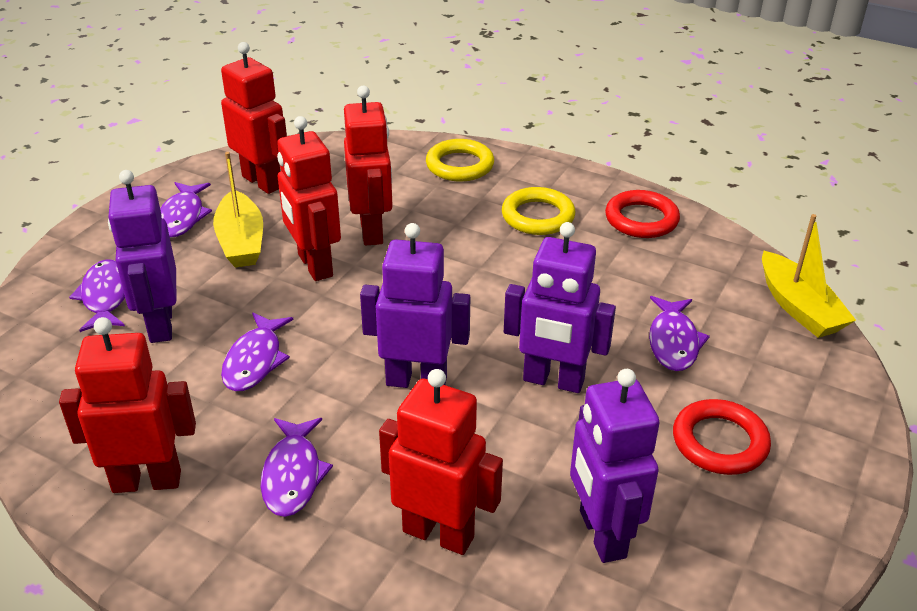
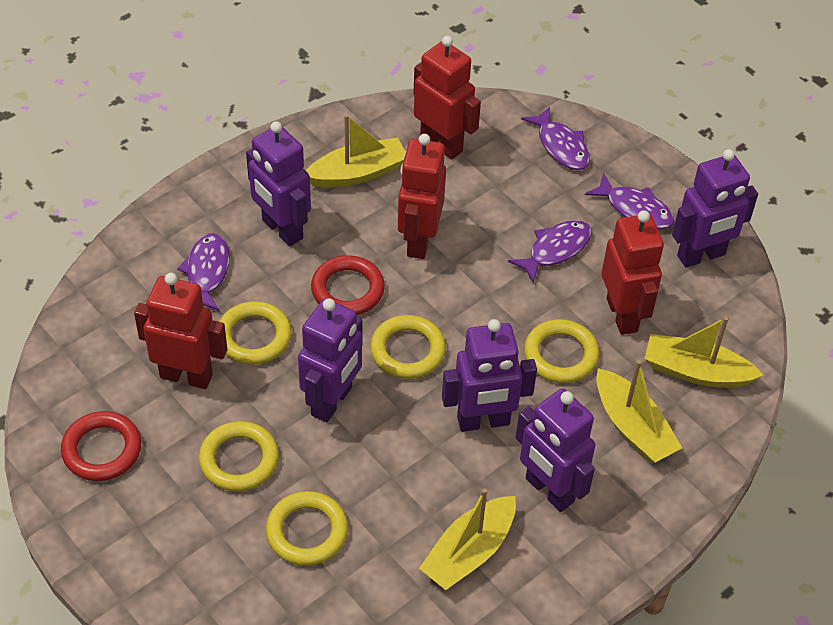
purple fish: [69,259,125,332] [160,182,212,238] [221,313,293,392] [261,418,333,517] [649,296,710,371] = 5 -> [177,233,230,311] [508,220,592,283] [521,106,590,170] [585,173,675,229] = 4
purple robot: [108,170,176,343] [360,223,470,388] [504,222,616,393] [570,369,660,563] = 4 -> [246,121,311,246] [298,298,362,422] [442,319,537,432] [516,389,595,512] [672,149,758,267] = 5
red robot: [59,317,196,493] [221,42,287,194] [277,116,341,281] [344,86,393,245] [379,369,503,555] = 5 -> [134,273,227,389] [398,134,446,259] [413,36,481,159] [602,210,664,335] = 4
yellow boat: [213,152,263,267] [762,214,856,338] = 2 -> [306,114,405,188] [419,488,516,590] [596,360,682,463] [644,317,763,388] = 4
yellow ring: [426,139,494,181] [502,187,575,235] = 2 -> [199,421,279,492] [219,301,291,365] [266,491,348,566] [370,315,446,379] [524,319,600,383] = 5

